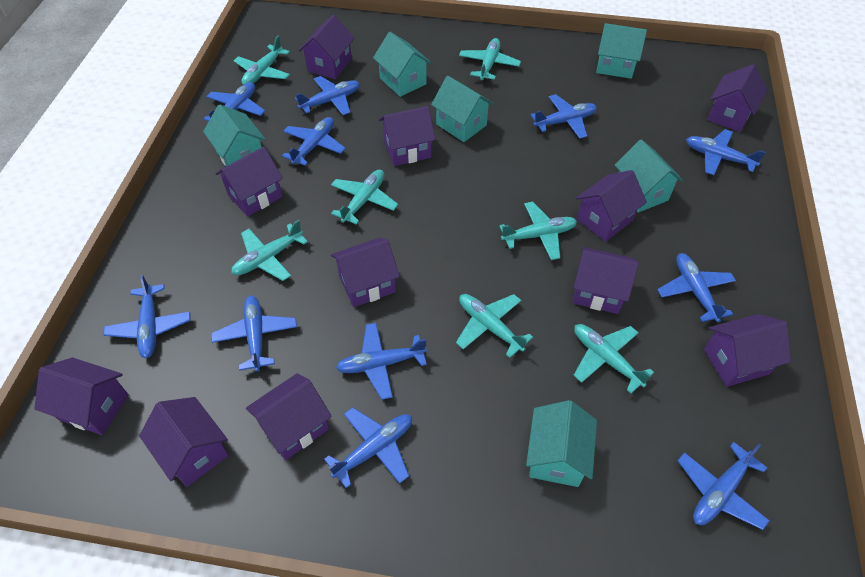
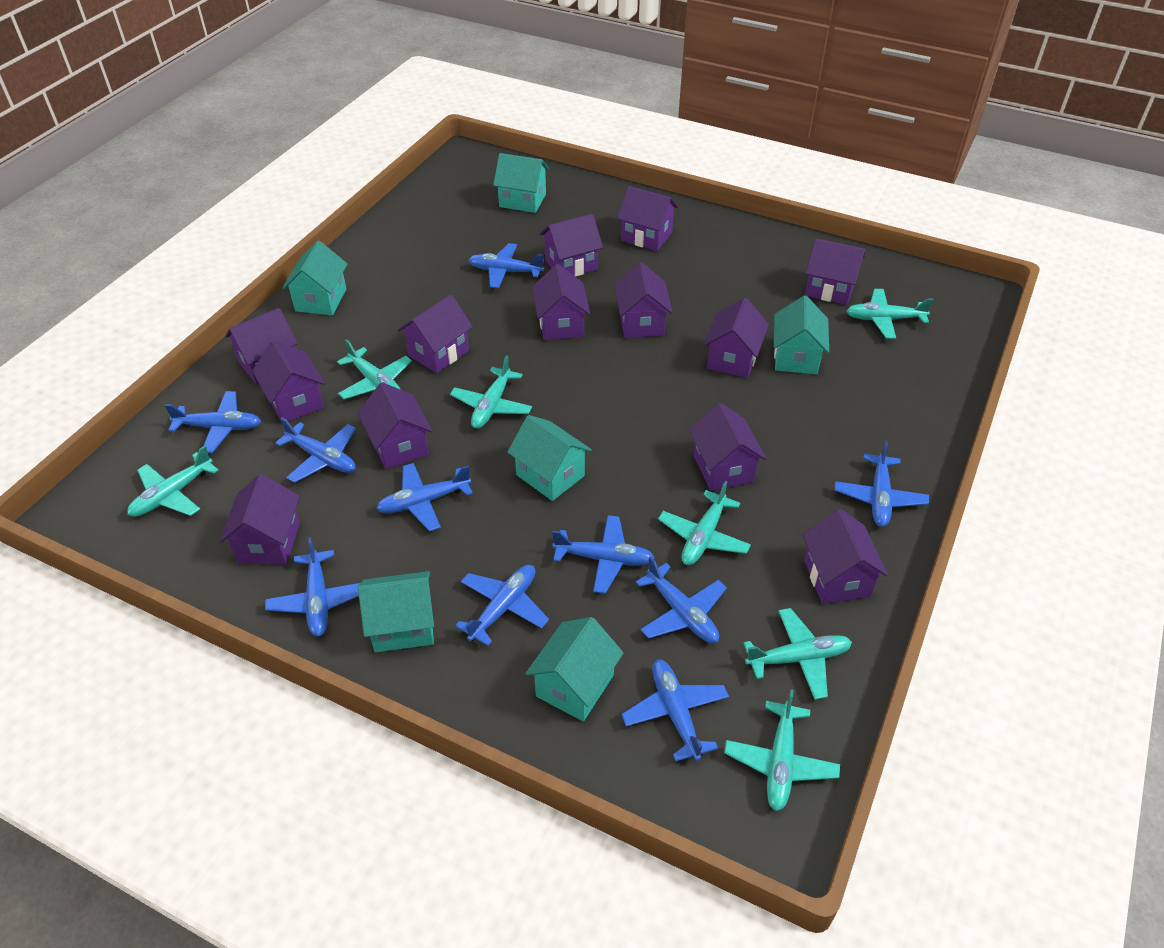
blue plane: [104,274,190,358] [204,82,265,121] [211,296,297,372] [282,117,346,166] [295,76,360,115] [324,407,412,488] [336,323,427,400] [531,94,597,139] [657,253,736,323] [677,442,770,530] [686,129,766,175] = 11 -> [165,391,261,453] [265,537,360,637] [275,418,356,483] [376,463,473,532] [455,565,549,646] [469,243,544,288] [552,515,655,594] [621,660,729,761] [636,556,727,644] [835,441,929,527] = 10
purple house: [34,357,129,435] [139,397,229,487] [216,147,283,217] [246,373,332,460] [298,15,355,79] [331,238,400,307] [379,106,436,166] [572,247,639,314] [576,170,647,242] [704,314,791,387] [707,64,767,132] = 11 -> [219,474,300,565] [225,308,298,385] [252,340,325,422] [358,382,432,469] [398,295,473,373] [532,264,590,340] [540,214,603,277] [614,262,673,338] [617,186,678,251] [689,403,766,491] [704,298,769,378] [802,509,888,604] [805,238,865,305] = 13

